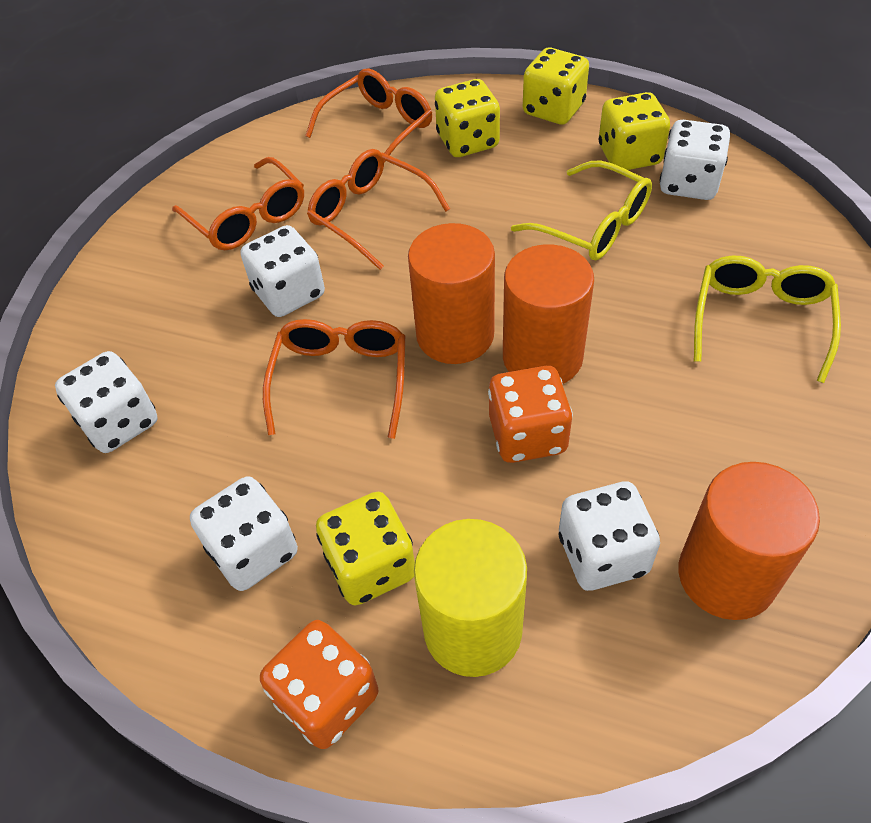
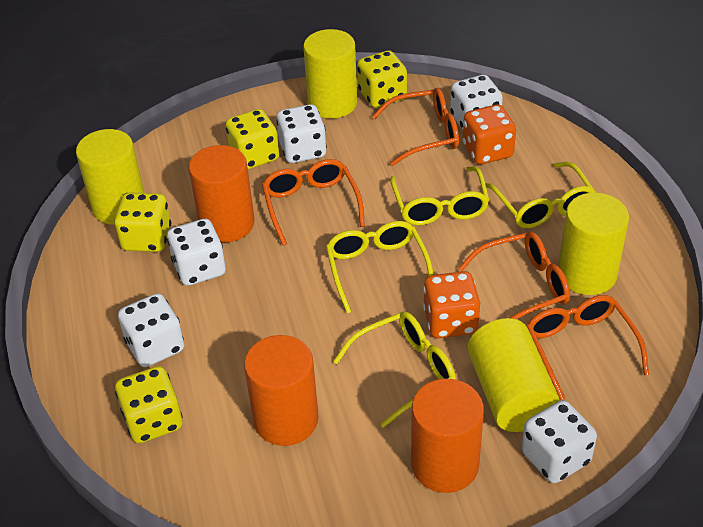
yellow cylinder: [414,519,527,677] = 1 -> [76,129,144,225] [303,29,357,118] [468,318,560,432] [558,193,629,295] = 4
yellow glasses: [511,160,652,260] [694,255,841,383] = 2 -> [326,221,433,313] [333,311,456,428] [390,166,489,225] [485,162,596,228] = 4

